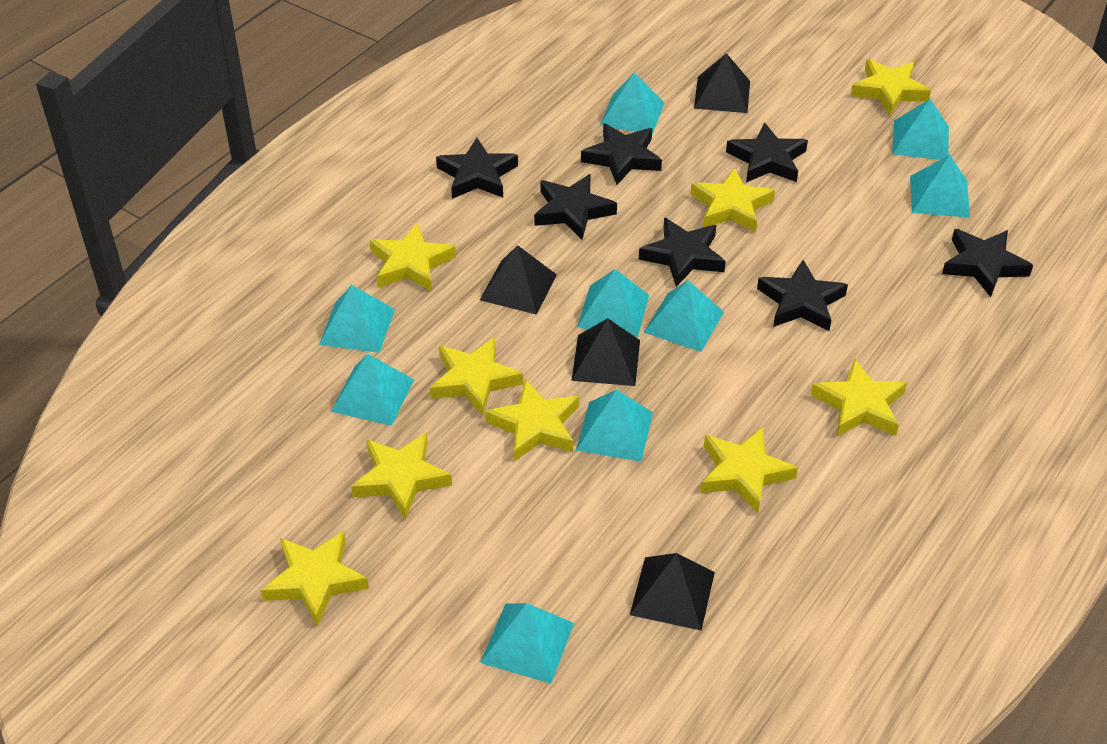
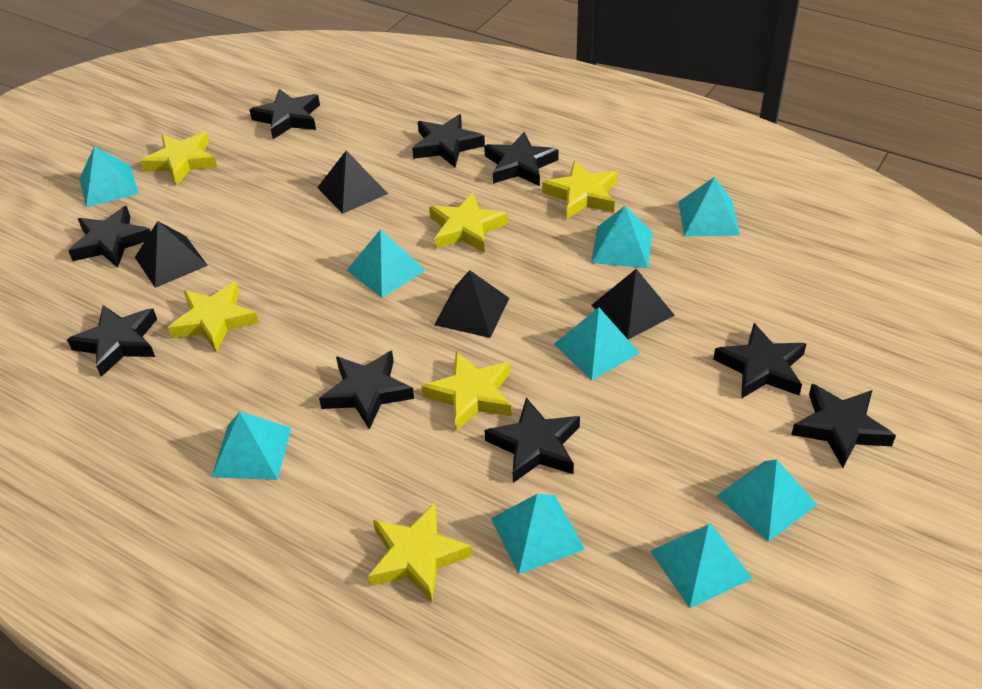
black star: [436,138,518,199] [534,174,617,240] [581,123,662,185] [639,218,726,287] [726,122,808,183] [757,260,848,331] [942,229,1033,297] = 7 -> [67,305,157,377] [68,206,151,268] [249,89,320,139] [319,351,414,430] [412,114,485,167] [484,132,559,186] [485,397,580,483] [713,323,806,399] [791,384,896,468] = 9
yellow star: [261,531,369,627] [351,432,452,519] [370,223,456,291] [430,337,523,416] [485,379,579,462] [690,167,775,233] [700,427,798,513] [811,358,907,436] [850,59,931,115] = 9 -> [140,132,217,186] [168,282,259,353] [368,503,472,603] [422,351,511,431] [429,192,507,253] [542,161,618,219] = 6

